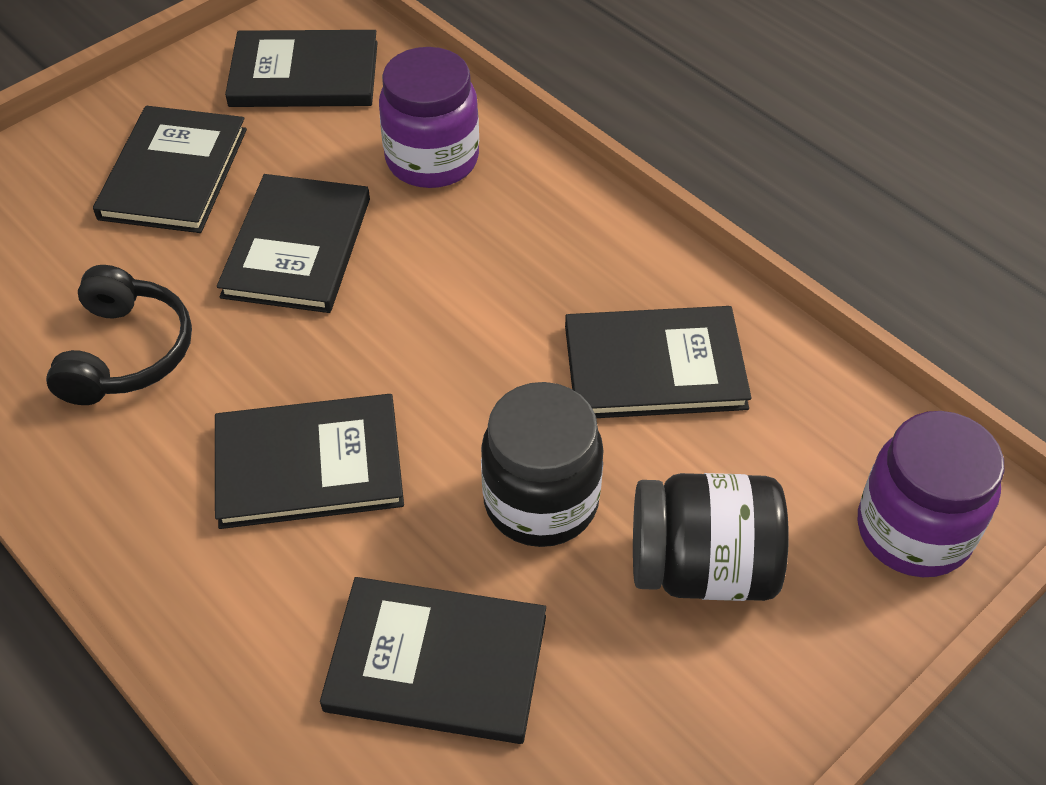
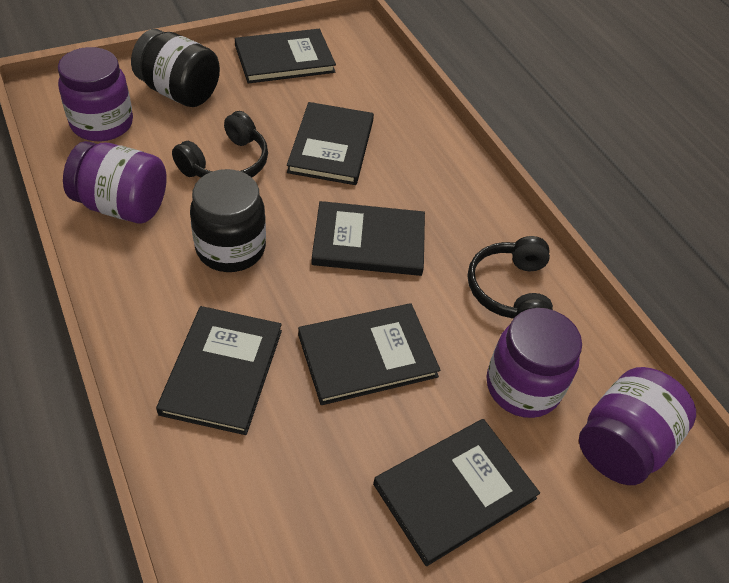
black headphones: [46,265,192,405] = 1 -> [172,111,268,178] [467,236,553,319] = 2
purple jar: [379,47,479,188] [858,411,1005,577] = 2 -> [58,47,133,141] [63,141,167,223] [486,308,582,418] [579,367,696,485] = 4

